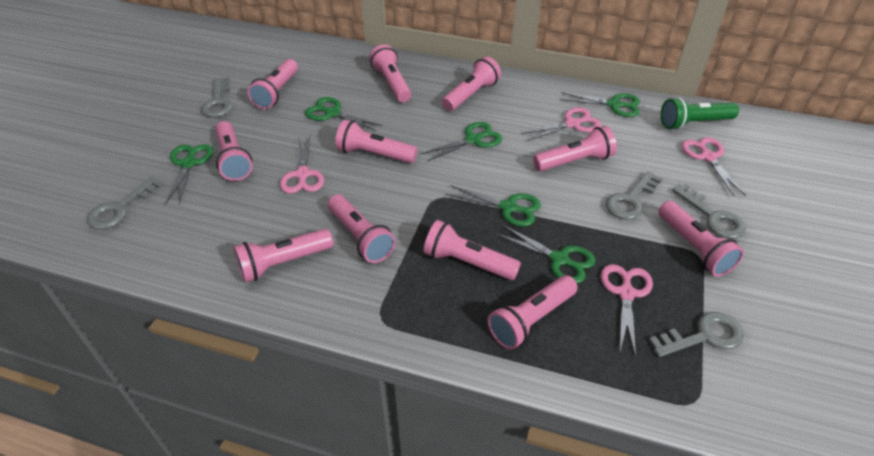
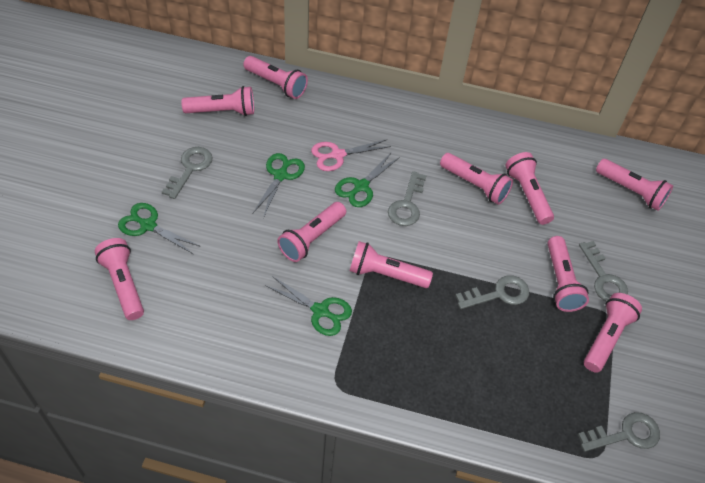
green flashlight: [661,97,739,130] = 1 -> none = 0
green scissors: [165,144,213,204] [305,97,382,131] [421,122,502,162] [446,185,541,227] [495,225,595,284] [559,92,640,117] = 6 -> [118,203,201,254] [253,153,305,218] [265,276,352,336] [335,152,400,207] = 4
pink flashlight: [215,121,252,181] [233,229,333,282] [247,59,298,109] [328,195,395,263] [335,120,418,163] [369,44,411,102] [424,220,521,280] [442,57,501,111] [487,275,578,350] [533,126,617,171] [658,201,744,277] = 11 -> [95,238,144,320] [181,86,254,116] [243,56,308,99] [277,202,346,262] [350,241,433,288] [440,153,513,205] [505,152,554,225] [547,236,589,312] [584,293,642,373] [596,159,673,211] = 10
pink scissors: [280,136,324,194] [521,108,601,141] [601,264,653,357] [681,137,746,197] = 4 -> [311,139,391,171] = 1

